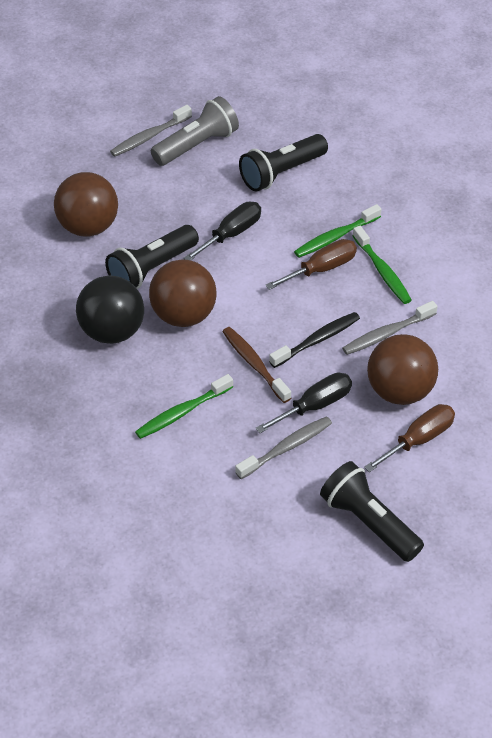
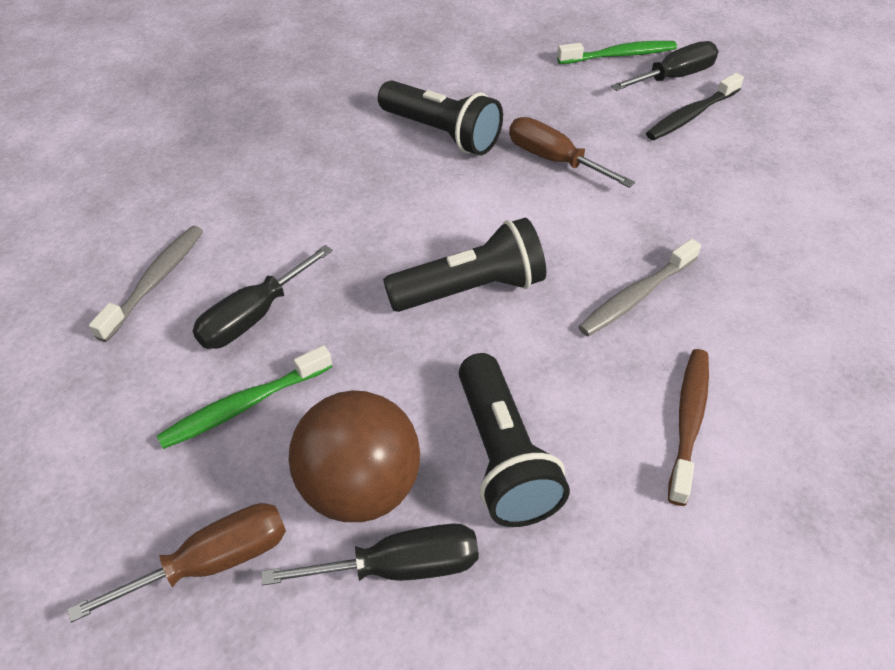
black ball: [76,275,144,344] = 1 -> none = 0
black screwdriver: [183,202,261,260] [255,372,352,433] = 2 -> [193,245,333,349] [261,523,479,586] [611,41,718,91] = 3
brown ball: [54,172,118,237] [149,259,216,327] [367,334,438,405] = 3 -> [289,390,420,522] = 1
green toothbrush: [135,374,233,439] [294,204,381,258] [353,226,412,304] = 3 -> [157,345,332,449] [557,41,677,64] = 2
grey flashlight: [151,96,239,166] = 1 -> none = 0
grey toothbrush: [110,105,192,157] [235,416,332,479] [342,301,437,355] = 3 -> [89,226,203,342] [578,239,701,336] = 2

